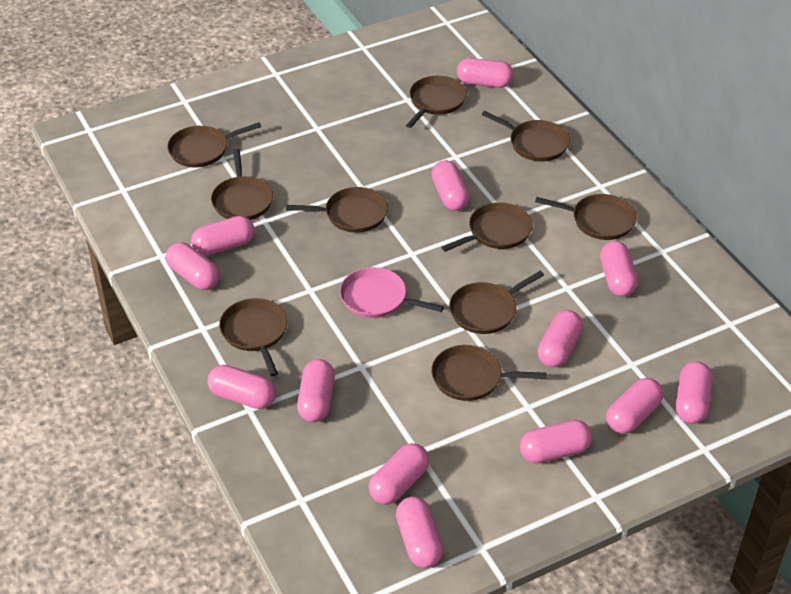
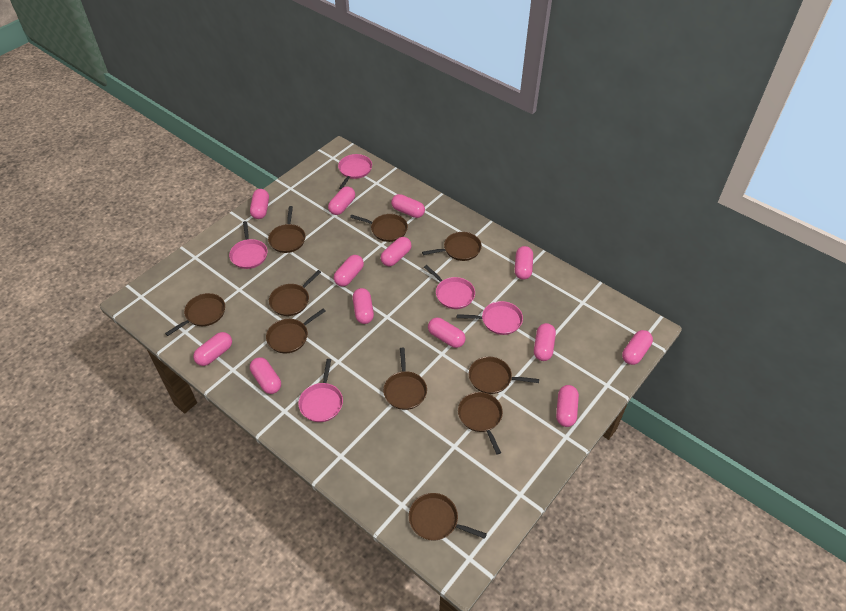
pink pan: [340,267,444,318] = 1 -> [229,221,268,269] [298,359,343,422] [338,154,372,189] [424,265,475,309] [457,301,523,335] = 5

